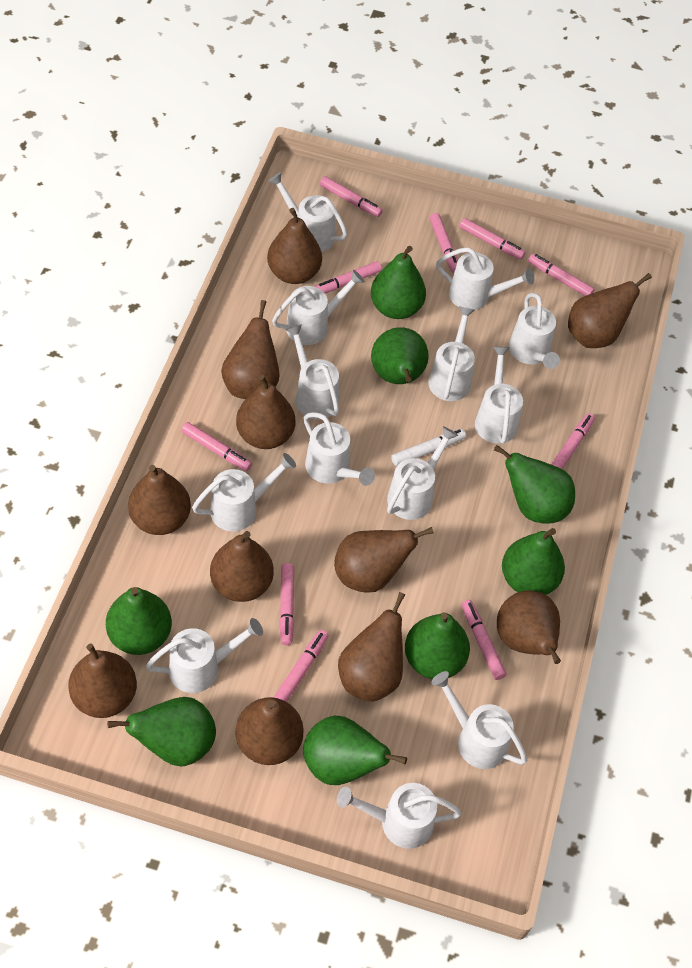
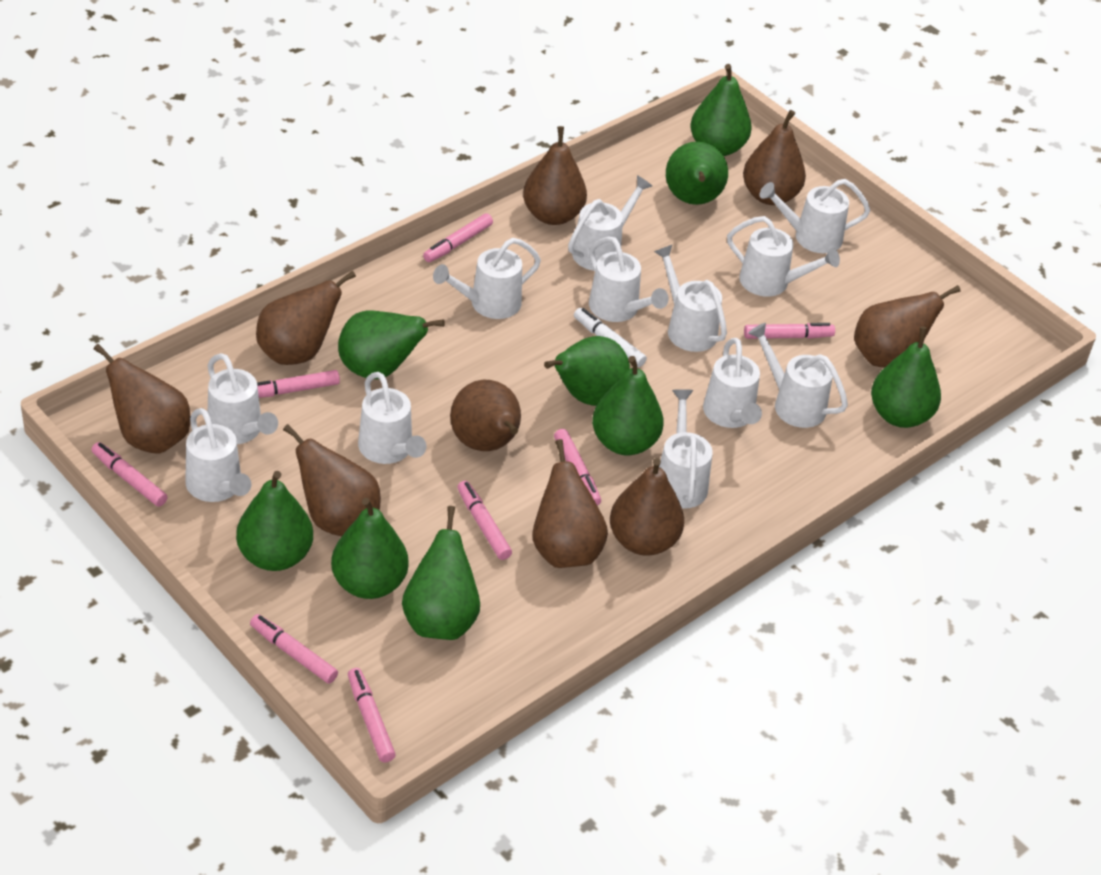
brown pear: [68,643,137,718] [128,465,191,535] [210,531,274,602] [221,300,280,399] [235,697,303,765] [236,375,295,449] [267,208,322,284] [334,527,434,593] [338,592,405,702] [497,590,561,664] [568,273,652,348] = 11 -> [94,344,190,454] [256,270,356,365] [283,424,381,536] [450,380,521,451] [523,126,587,225] [532,439,608,568] [610,458,684,556] [743,110,806,205] [854,285,961,367] = 9
green pear: [106,587,172,655] [107,697,216,766] [303,716,407,785] [371,246,426,319] [371,327,429,384] [405,612,470,679] [494,445,575,524] [502,528,565,595] = 8 -> [236,471,313,571] [331,498,409,599] [338,310,445,379] [402,506,480,640] [544,336,630,406] [592,356,664,455] [666,141,728,205] [690,64,751,156] [871,326,941,428] = 9
pink marker: [181,422,252,471] [273,630,329,702] [279,563,294,645] [314,261,382,293] [320,176,383,217] [430,213,458,273] [460,218,526,260] [461,600,506,680] [528,254,595,296] [551,413,595,469] = 10 -> [91,442,167,507] [250,614,338,684] [257,370,340,398] [348,668,396,763] [423,213,493,262] [457,481,512,560] [554,429,601,506] [744,323,835,339] = 8
white watering can: [146,618,263,693] [192,453,296,532] [268,172,347,252] [272,270,365,345] [286,324,339,419] [304,412,375,486] [337,783,462,849] [387,426,458,520] [428,306,475,401] [431,671,527,769] [436,247,534,310] [475,347,523,444] [509,293,560,369] = 13 -> [185,408,251,502] [207,353,278,444] [358,372,427,464] [433,238,541,319] [568,175,652,271] [589,236,669,322] [654,245,727,352] [659,389,712,509] [703,338,762,428] [727,216,840,297] [748,323,848,428] [760,179,870,253] = 12

